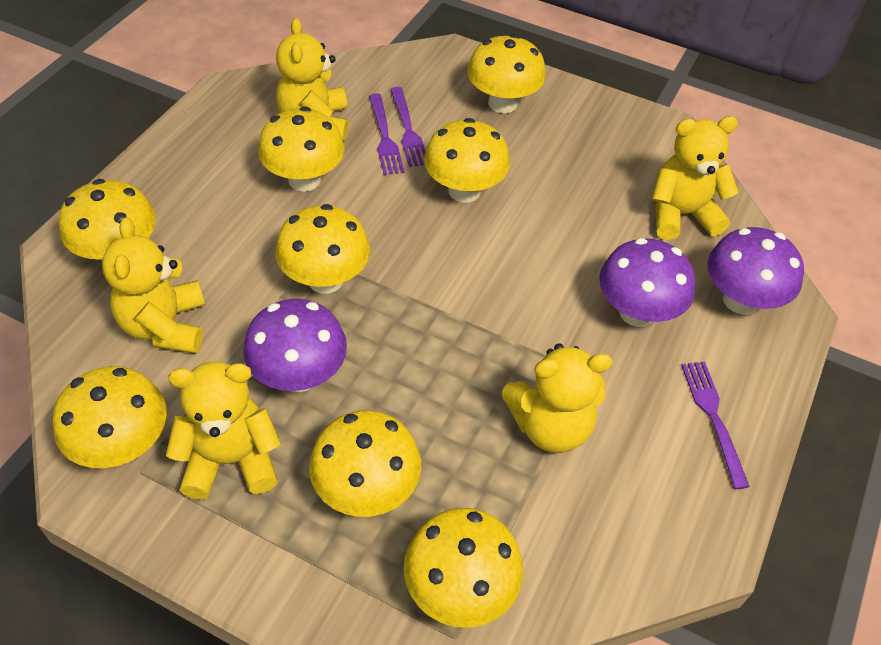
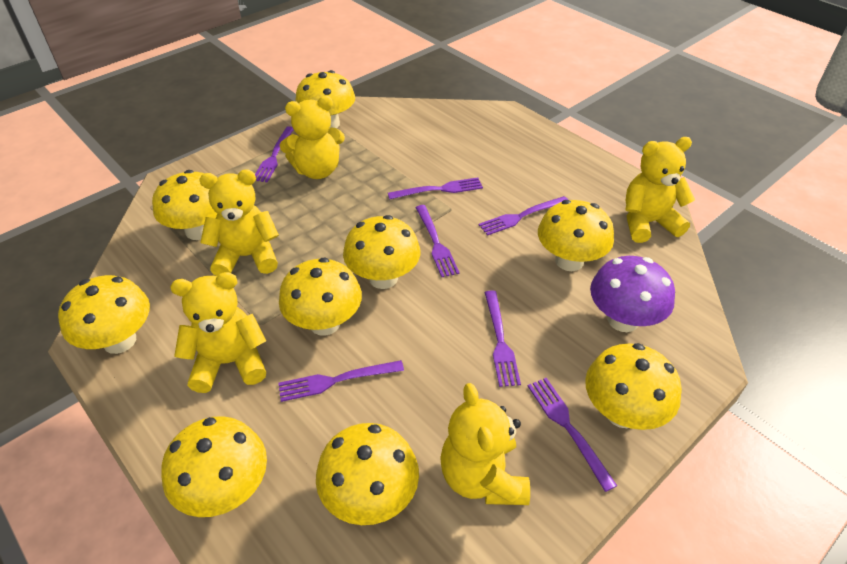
purple fork: [369,93,404,175] [390,87,426,167] [681,361,750,489] = 3 -> [255,126,294,182] [278,360,404,402] [388,177,483,199] [415,205,460,277] [479,196,568,236] [484,290,521,387] [528,378,617,492] = 7
purple mushroom: [243,299,347,392] [599,238,696,327] [708,227,804,314] = 3 -> [590,256,675,332] = 1
yellow mushroom: [53,366,167,468] [59,179,156,260] [258,107,344,191] [275,204,370,294] [309,410,421,517] [404,508,523,628] [424,118,510,203] [467,34,546,113] = 8 -> [58,275,150,354] [152,170,217,240] [161,416,267,517] [279,257,362,336] [295,70,355,128] [316,423,419,525] [343,215,421,289] [538,200,614,271] [585,343,682,430] = 9

